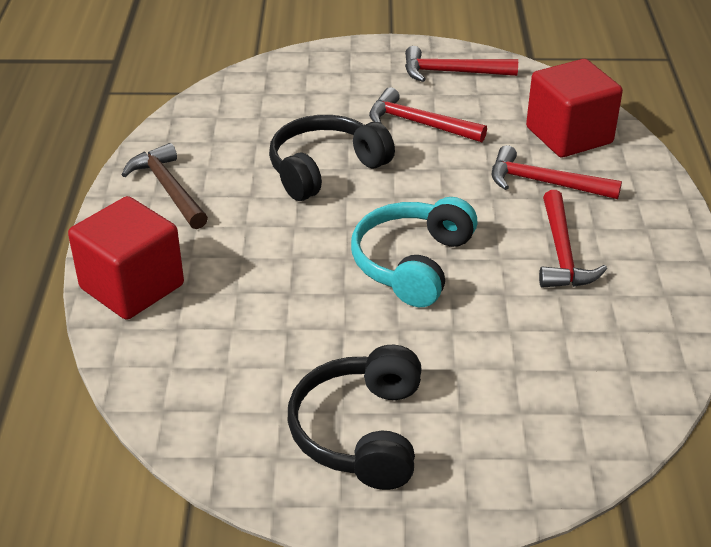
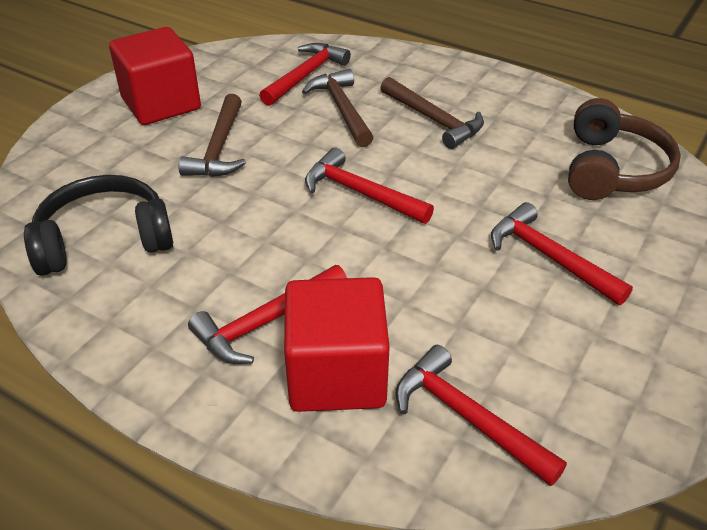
black headphones: [269,115,395,201] [288,345,422,490] = 2 -> [24,175,173,276] = 1
brown hammer: [122,143,208,229] = 1 -> [179,94,246,177] [302,69,374,147] [381,77,484,149] = 3
brown headphones: none = 0 -> [568,98,681,200] = 1
red hammer: [369,87,487,142] [405,46,518,82] [492,145,622,199] [539,190,607,288] = 4 -> [188,265,347,364] [259,43,351,106] [305,147,434,224] [395,345,567,486] [491,202,633,305] = 5
turquoise headphones: [351,197,478,307] = 1 -> none = 0

